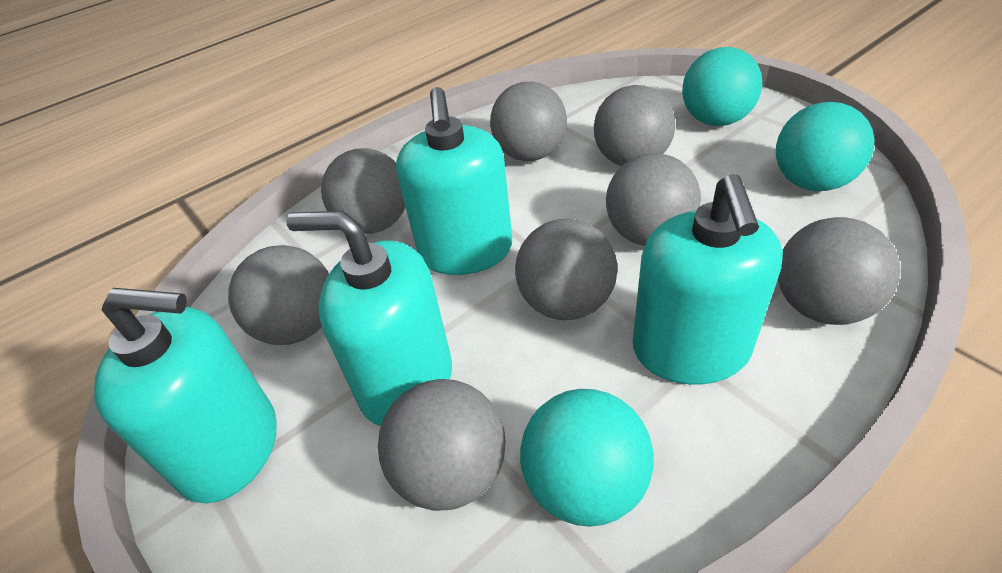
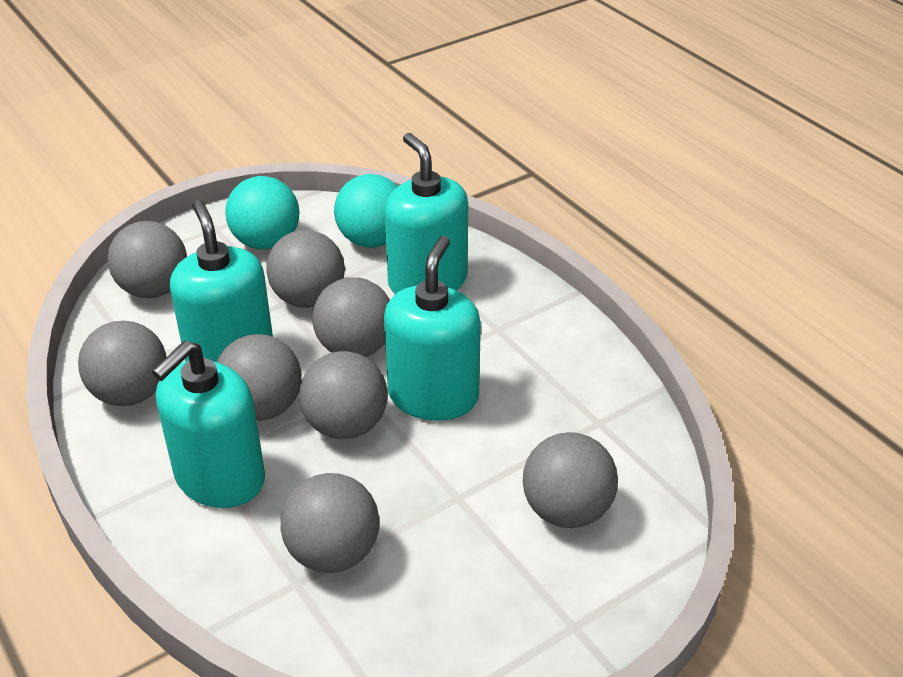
turquoise ball: [520,389,654,527] [682,47,762,126] [776,102,875,191] = 3 -> [225,176,299,249] [334,174,398,248] = 2

